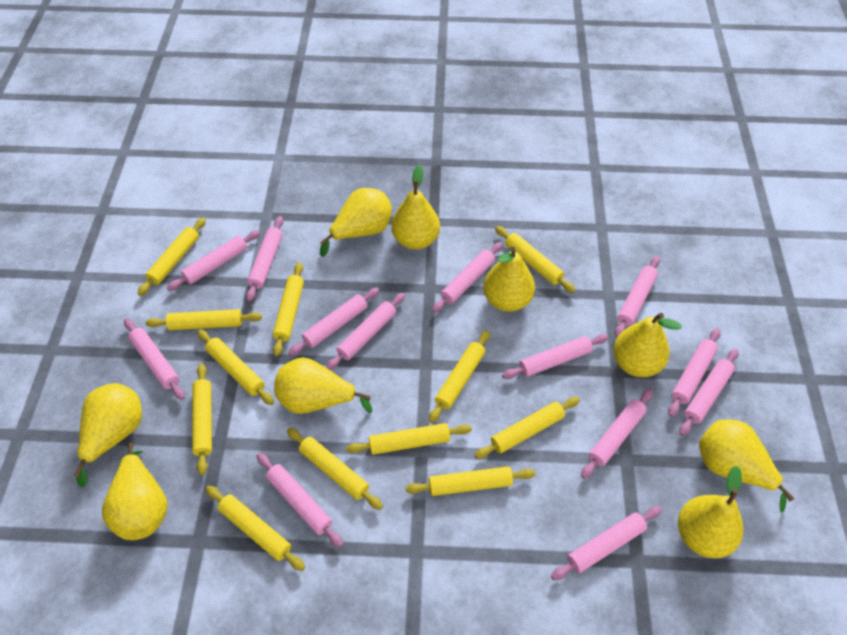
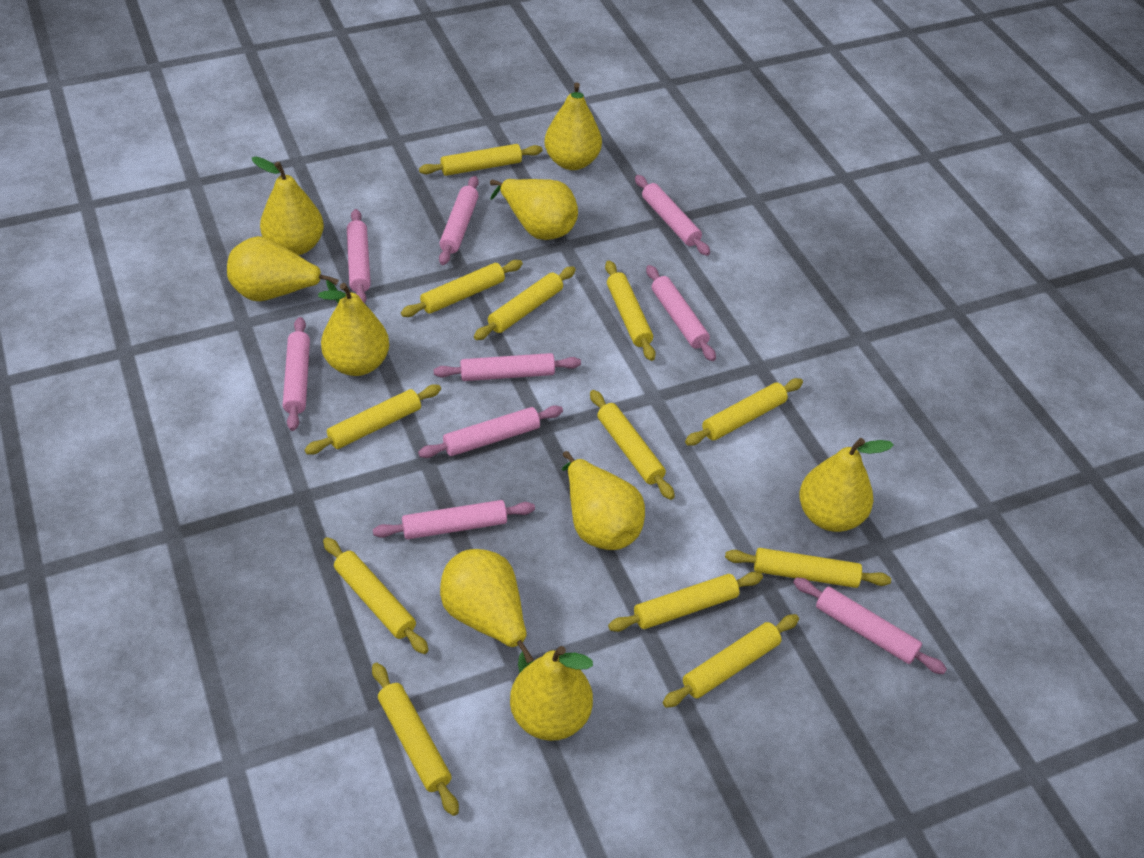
pink rolling pin: [124,318,185,400] [167,230,260,291] [246,216,283,302] [257,453,343,548] [288,288,379,356] [326,293,405,370] [432,242,502,313] [502,334,608,379] [551,506,662,580] [581,389,653,479] [615,256,660,337] [668,328,721,417] [679,349,739,436] = 13 -> [283,317,310,431] [347,209,371,303] [373,500,535,539] [418,405,563,458] [434,353,581,381] [439,176,479,265] [635,175,710,256] [646,265,716,361] [793,577,947,674] = 9

